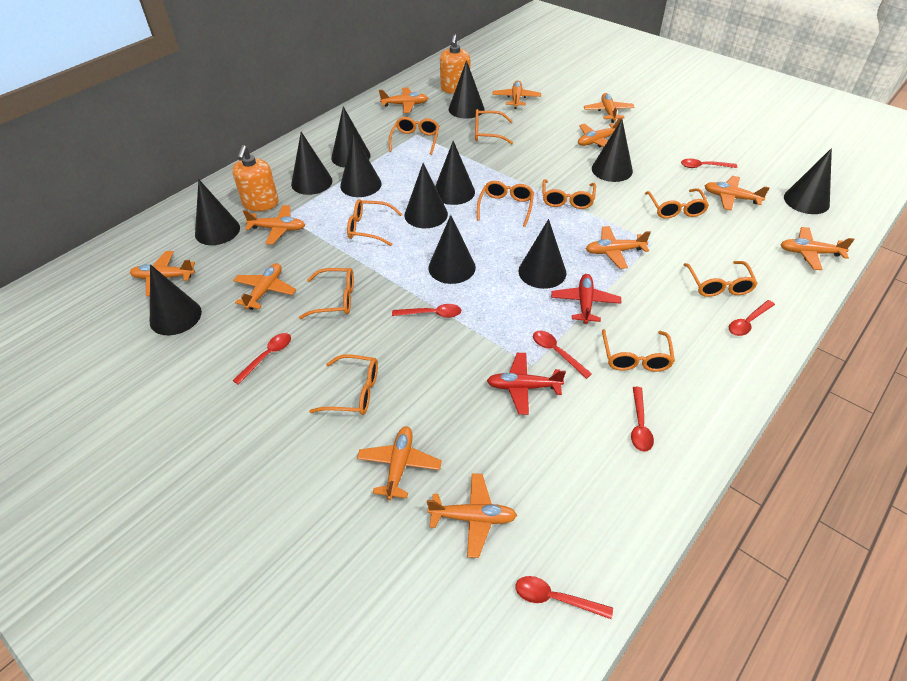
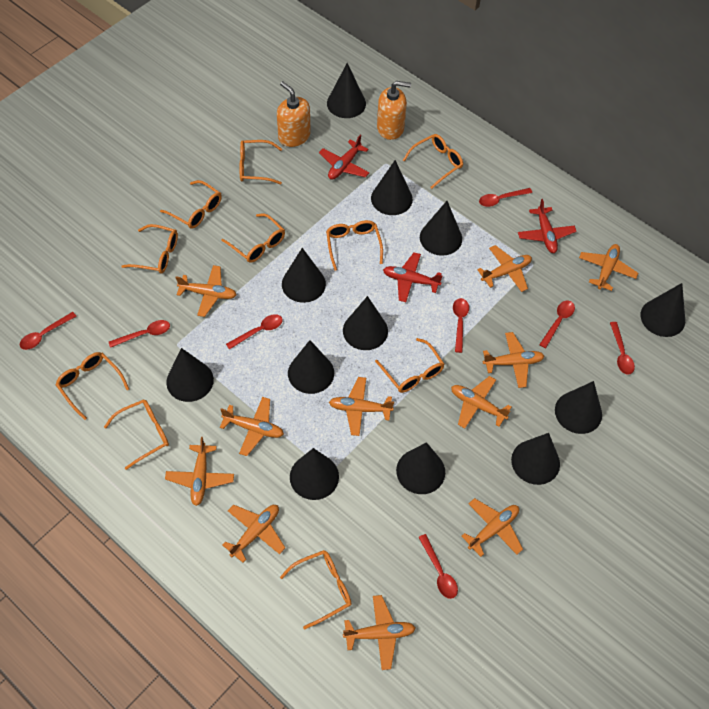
orange plane: [130,251,195,296] [233,263,296,310] [243,205,305,245] [357,426,442,500] [379,87,428,113] [427,473,517,558] [492,81,541,109] [578,117,622,147] [584,93,635,123] [586,226,651,269] [705,176,770,211] [780,227,855,270] = 12 -> [165,437,234,506] [175,265,236,317] [220,397,284,456] [223,505,285,563] [329,377,394,436] [343,595,415,670] [451,376,512,428] [462,498,523,557] [477,245,532,292] [483,332,544,388] [579,244,638,291] = 11
red plane: [487,353,566,415] [551,274,621,324] = 2 -> [319,135,370,180] [383,252,442,302] [518,199,576,253] = 3
red spoon: [232,333,291,385] [392,304,462,318] [515,576,613,619] [533,331,592,379] [631,387,654,452] [681,159,737,168] [729,300,775,336] = 7 -> [20,312,77,350] [109,320,170,348] [226,314,283,350] [418,534,458,599] [453,298,469,353] [479,188,532,207] [539,301,575,348] [610,322,635,375] = 8

